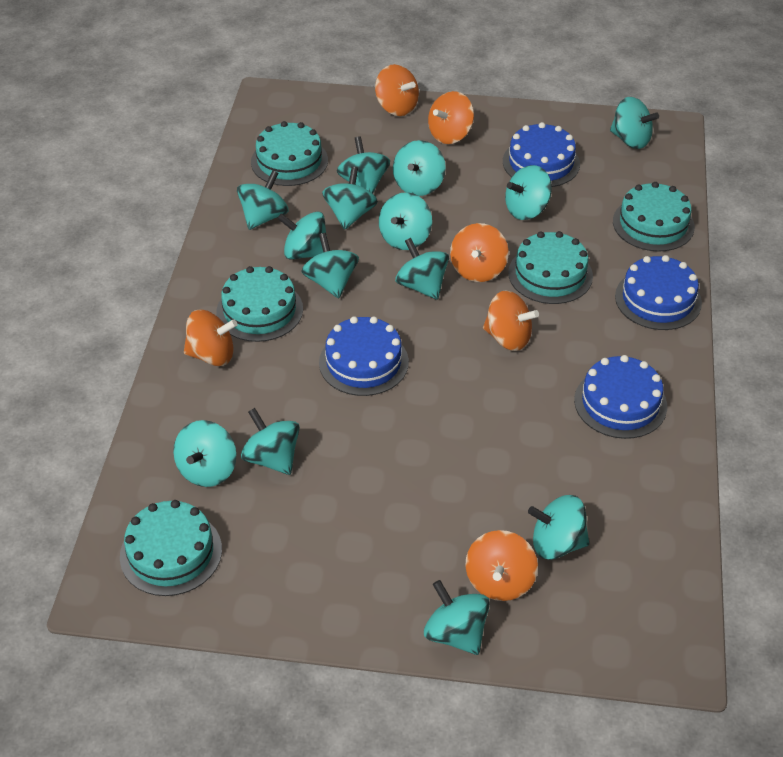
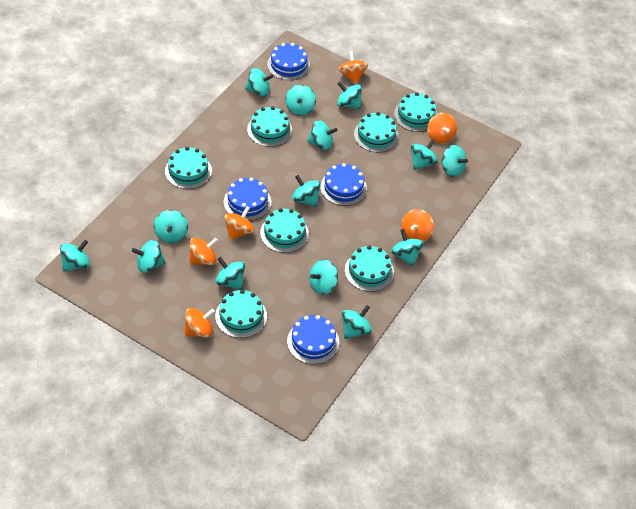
turquoise cake: [120,500,222,596] [216,266,303,342] [251,121,328,186] [508,231,593,304] [613,182,695,252] = 5 -> [165,147,212,189] [215,290,267,338] [247,107,292,147] [260,208,309,253] [345,245,394,292] [354,112,399,152] [394,92,438,132] = 7

